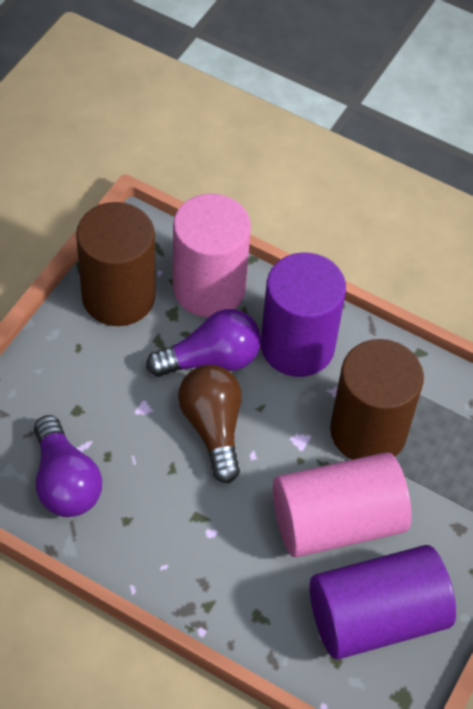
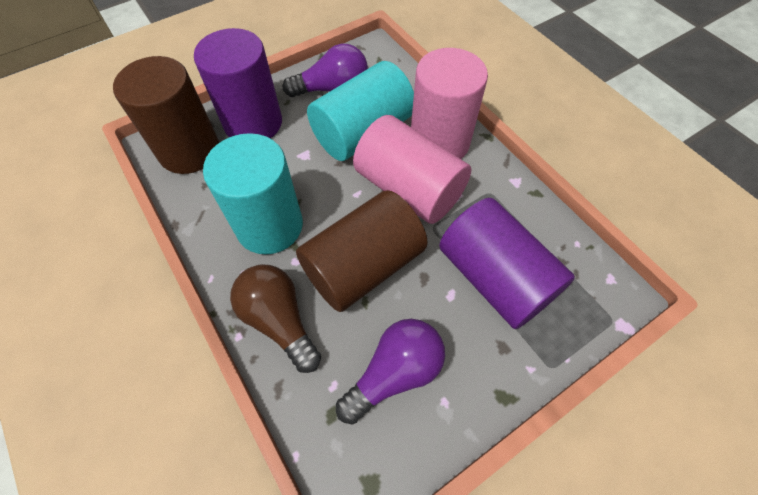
turquoise cylinder: none = 0 -> [203,133,303,254] [307,61,414,161] = 2

